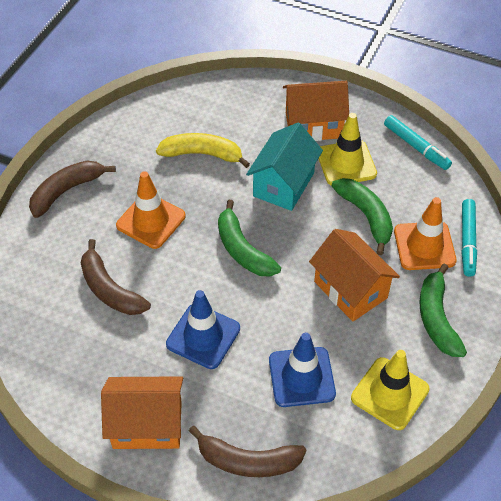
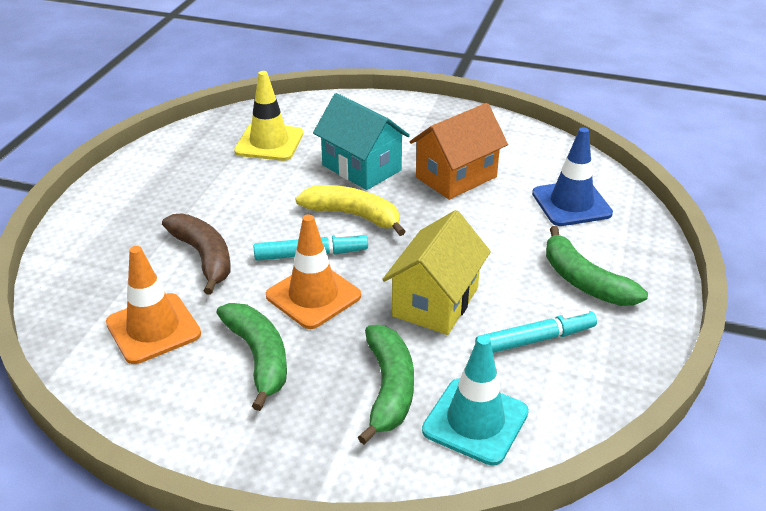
blue traffic cone: [166,290,240,369] [269,333,336,407] = 2 -> [532,127,613,226] = 1
brown banana: [29,161,116,218] [80,239,151,315] [189,426,306,477] = 3 -> [162,214,231,295] = 1
orange house: [101,376,183,449] [283,81,349,141] [309,229,400,321] = 3 -> [409,103,508,200] = 1
turquoise traffic cone: none = 0 -> [422,335,529,466] = 1
yellow house: none = 0 -> [382,210,491,335] = 1
yellow traffic cone: [318,113,377,186] [351,350,430,430] = 2 -> [234,71,303,161] = 1

